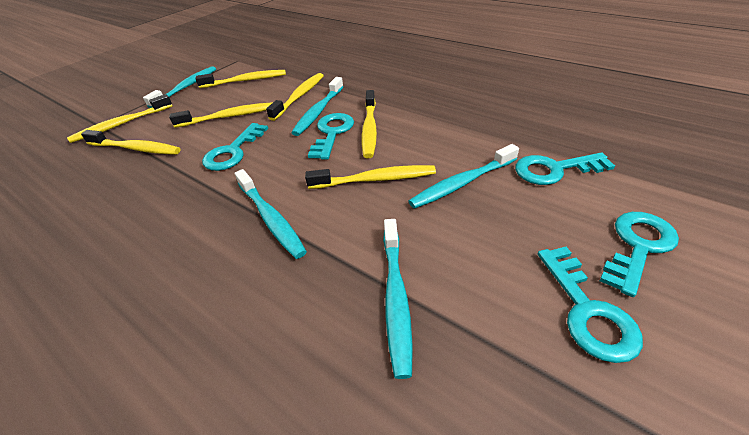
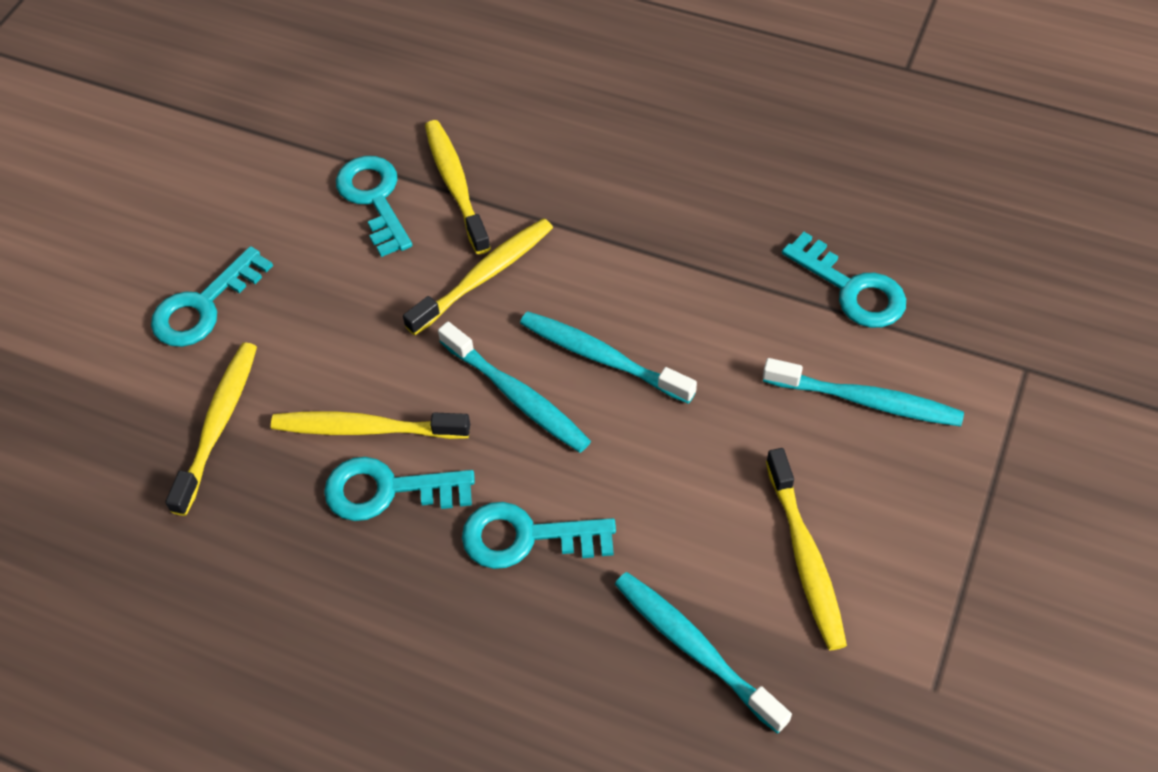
turquoise toothbrush: [143,66,216,108] [235,169,307,259] [291,77,344,136] [383,219,413,379] [408,144,519,209] = 5 -> [438,322,591,453] [520,311,697,404] [615,572,792,734] [763,358,964,427] = 4
yellow toothbrush: [67,94,172,143] [81,130,181,155] [169,102,273,128] [195,70,286,88] [266,73,324,121] [305,165,436,189] [362,90,377,158] = 7 -> [165,342,257,516] [271,411,470,439] [403,218,553,335] [425,120,491,254] [766,448,847,650] = 5

